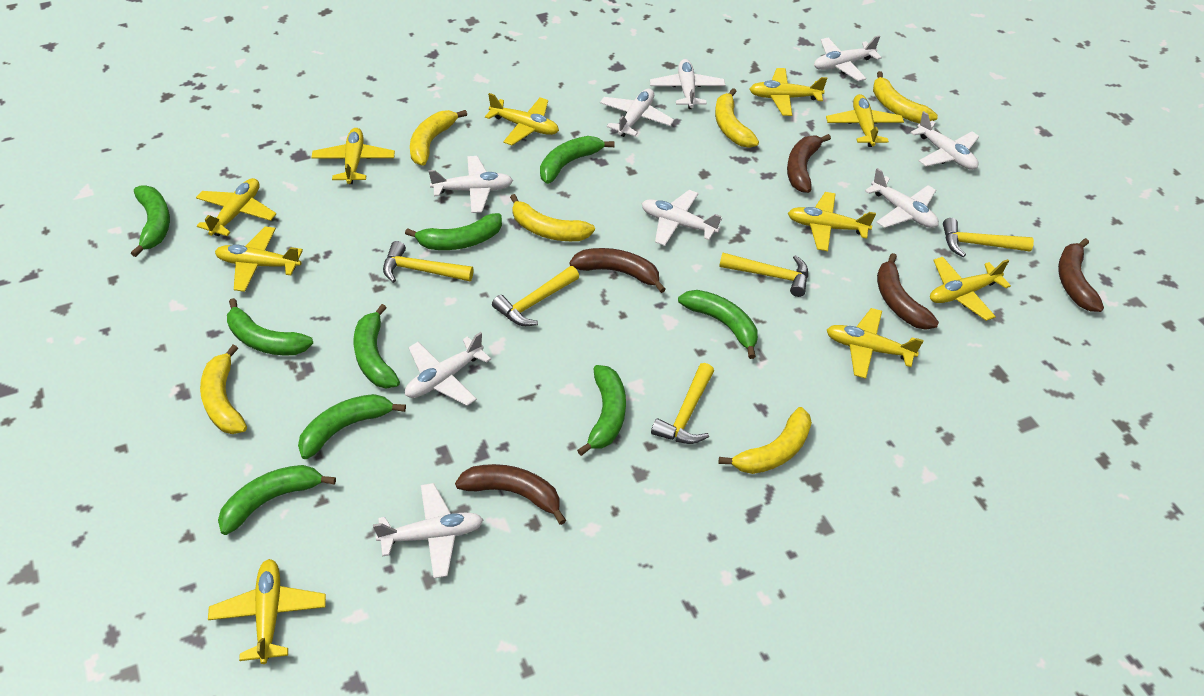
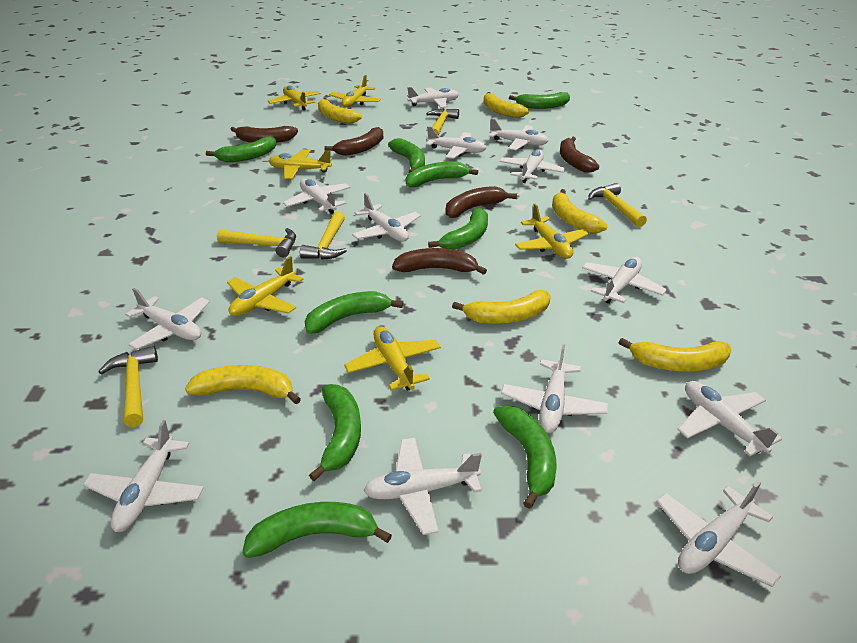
white plane: [373,483,483,579] [405,332,491,406] [428,156,513,213] [600,89,674,137] [641,190,722,246] [650,59,725,109] [814,36,882,81] [865,168,939,228] [910,111,979,170] = 9 -> [83,420,204,532] [125,288,210,350] [283,179,350,214] [352,193,421,242] [363,438,482,535] [407,87,459,108] [426,126,487,159] [489,118,548,150] [500,149,566,183] [501,345,608,433] [582,257,667,304] [656,481,781,587] [677,381,782,456] = 13
yellow plane: [196,178,276,236] [208,559,326,664] [215,226,303,292] [311,128,395,184] [485,93,559,145] [749,68,827,116] [788,192,876,251] [826,94,904,147] [827,308,924,379] [930,257,1011,321] = 10 -> [227,256,303,316] [268,85,321,110] [269,149,332,179] [329,75,381,108] [344,327,441,391] [515,204,589,259] = 6

